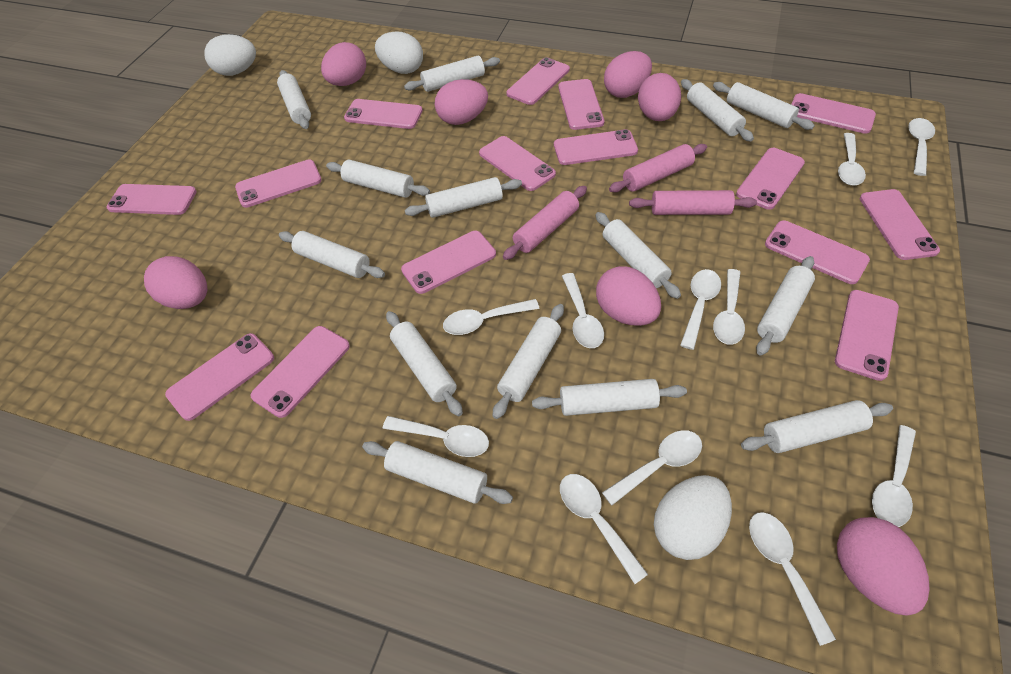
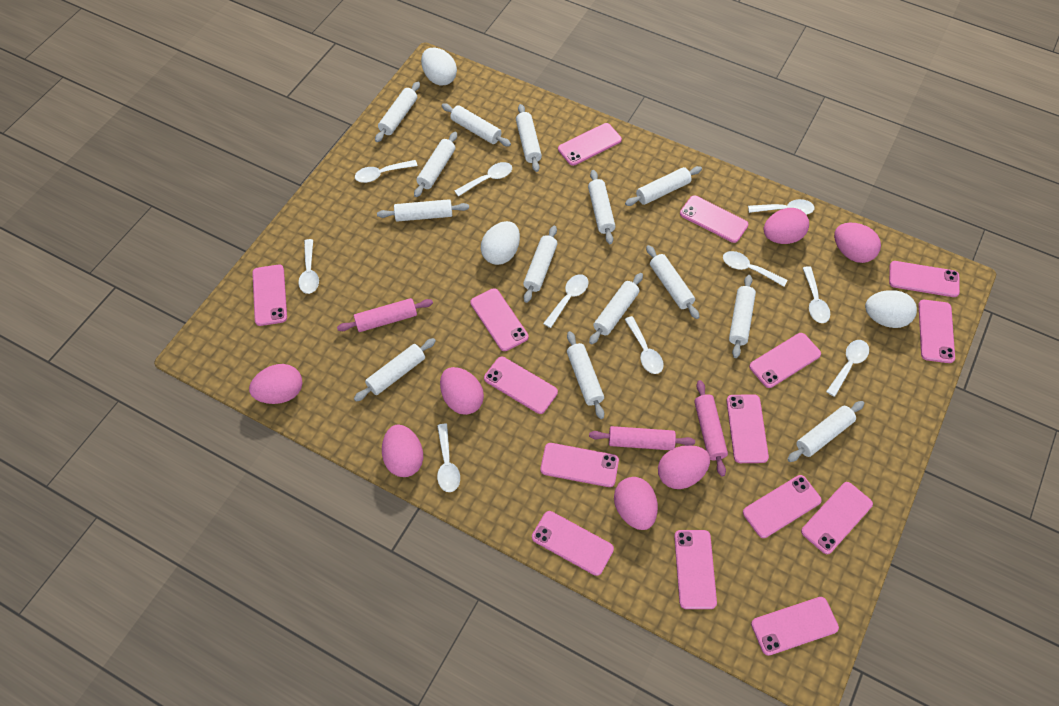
white spoon: [383,416,489,457] [443,299,540,335] [560,474,648,584] [562,273,604,348] [602,430,702,505] [680,269,721,350] [713,269,745,345] [749,512,836,646] [838,133,866,186] [872,425,916,527] [908,118,935,176] = 11 -> [298,239,319,294] [355,160,418,183] [437,424,460,492] [455,162,512,197] [543,274,589,328] [624,316,664,374] [723,251,787,287] [748,199,815,215] [803,266,830,323] [826,340,869,397] = 10

